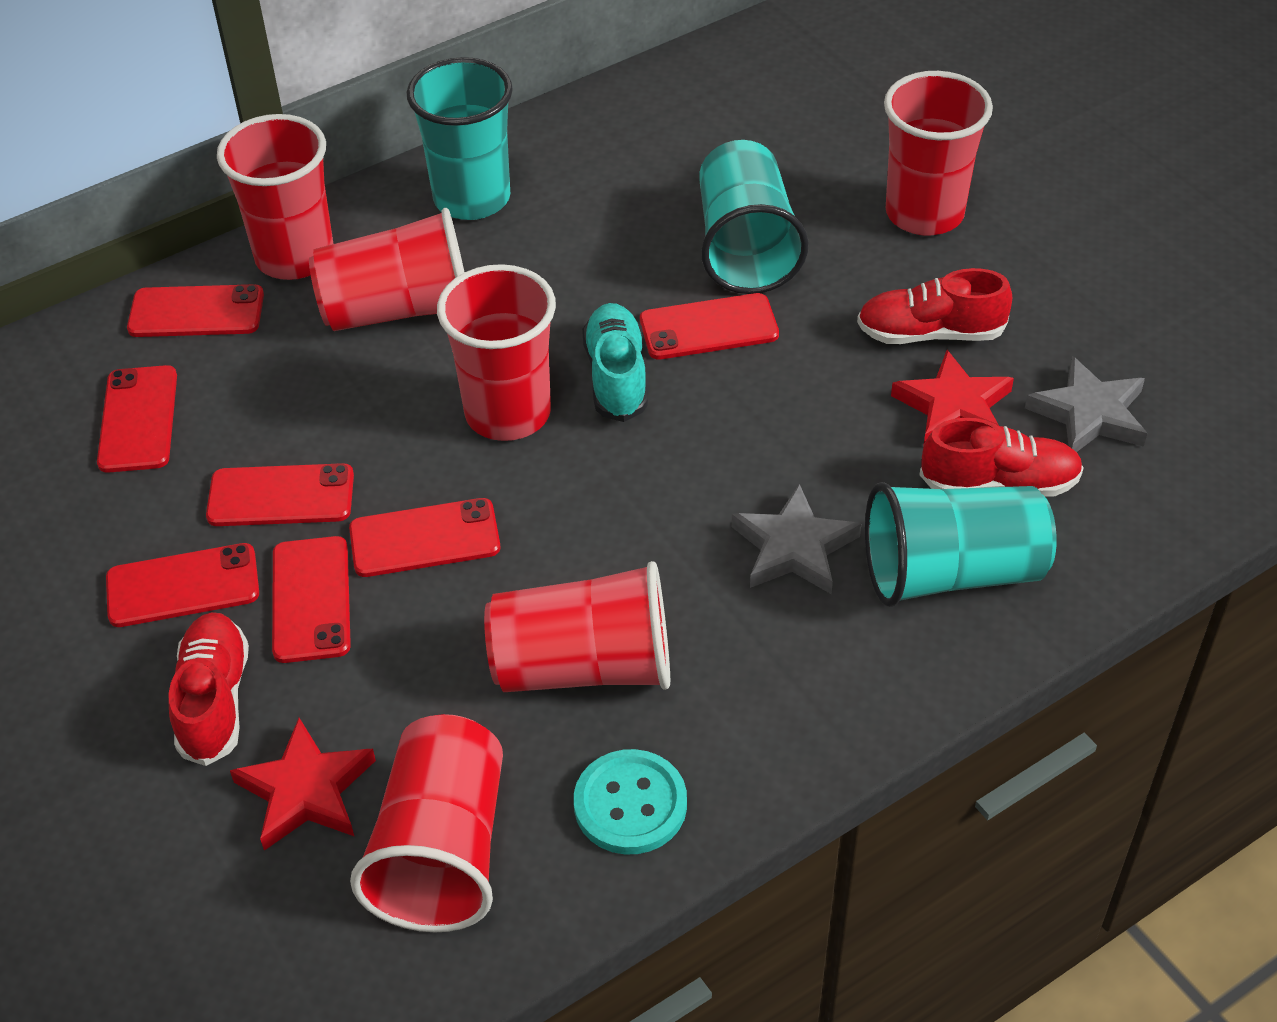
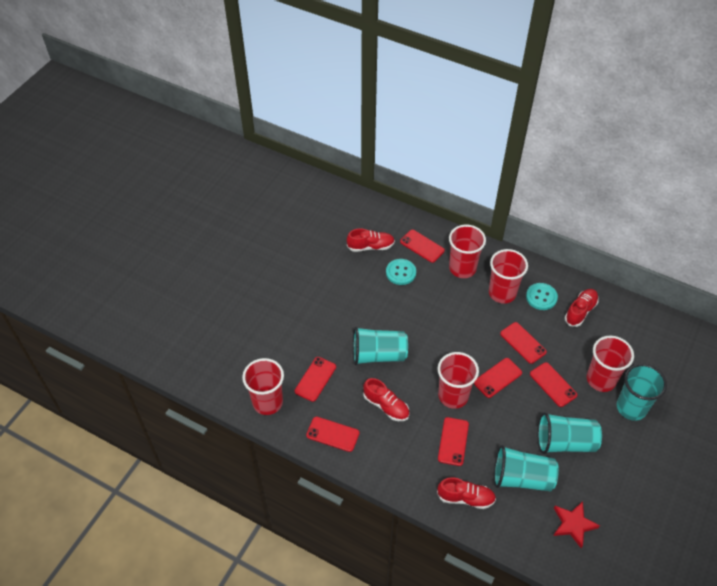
grey star: [731,484,861,594] [1025,356,1147,452] = 2 -> none = 0
red cup: [217,114,333,280] [309,208,465,331] [350,714,503,932] [437,264,556,441] [484,561,670,692] [884,71,993,236] = 6 -> [242,358,284,415] [438,352,479,409] [449,225,486,278] [489,249,528,303] [587,336,634,392] = 5
red shoe: [168,612,249,766] [857,268,1012,344] [919,418,1084,497] = 3 -> [347,228,395,252] [363,378,410,421] [437,477,496,509] [565,289,599,327] = 4
red star: [230,718,376,851] [891,350,1014,447] = 2 -> [553,501,600,548] = 1
turquoise button: [574,749,687,855] = 1 -> [386,259,416,285] [526,283,558,310] = 2
turquoise cup: [407,57,513,220] [699,140,809,294] [865,482,1057,607] = 3 -> [353,327,408,365] [494,445,559,492] [537,412,602,454] [617,364,667,421] = 4
turquoise shoe: [582,303,648,422] = 1 -> none = 0

